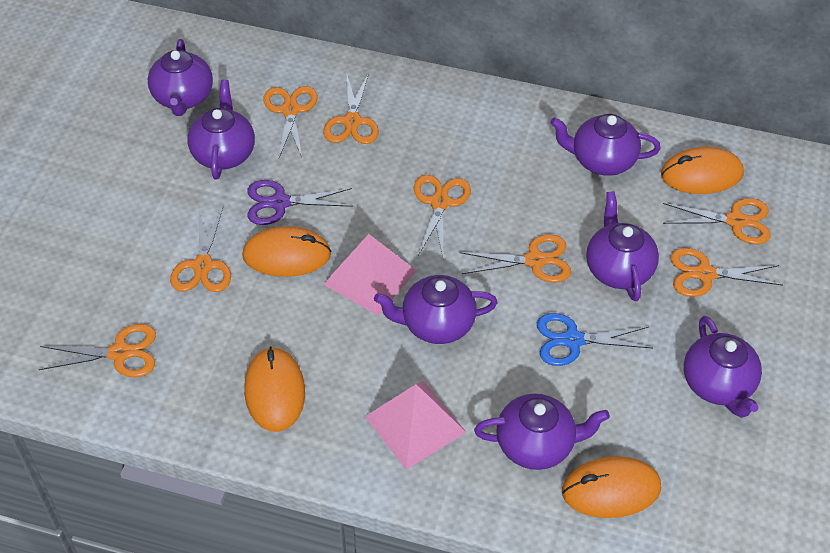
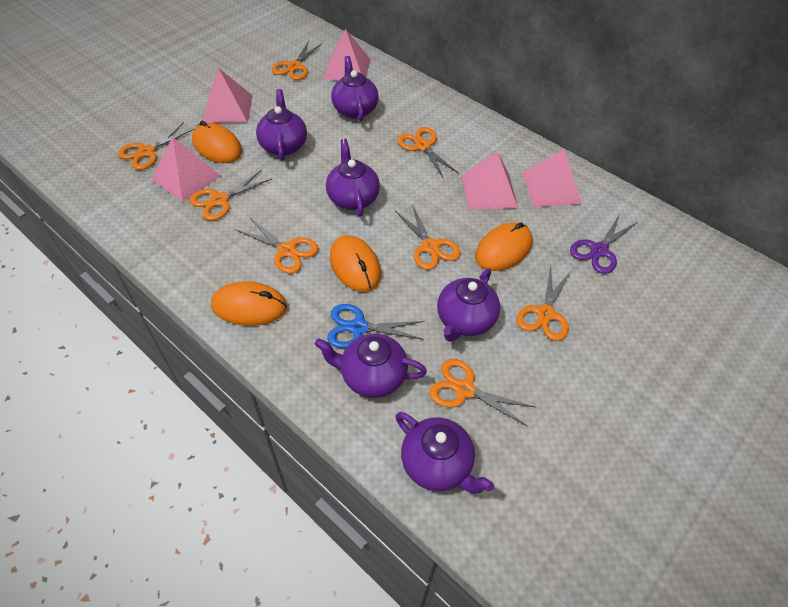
pink pyramid: [323,234,417,316] [365,381,467,470] = 2 -> [151,137,221,202] [203,68,253,123] [323,29,371,81] [462,152,518,210] [523,149,582,207] = 5
purple teapot: [148,39,213,116] [187,80,255,180] [374,275,498,344] [474,394,610,470] [550,114,661,176] [586,191,659,301] [684,316,762,418] = 7 -> [256,89,307,161] [315,334,427,398] [326,139,380,217] [331,56,379,122] [396,412,494,494] [437,268,500,342] = 6

